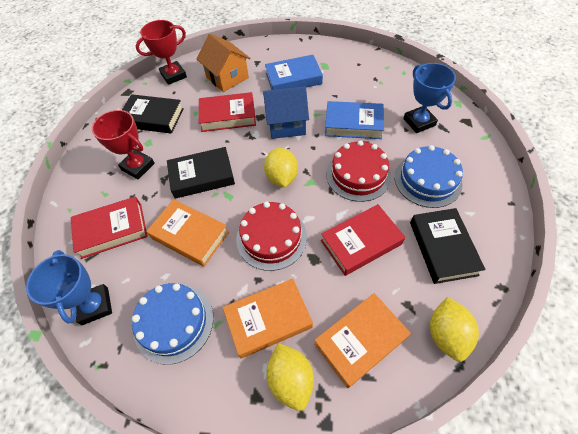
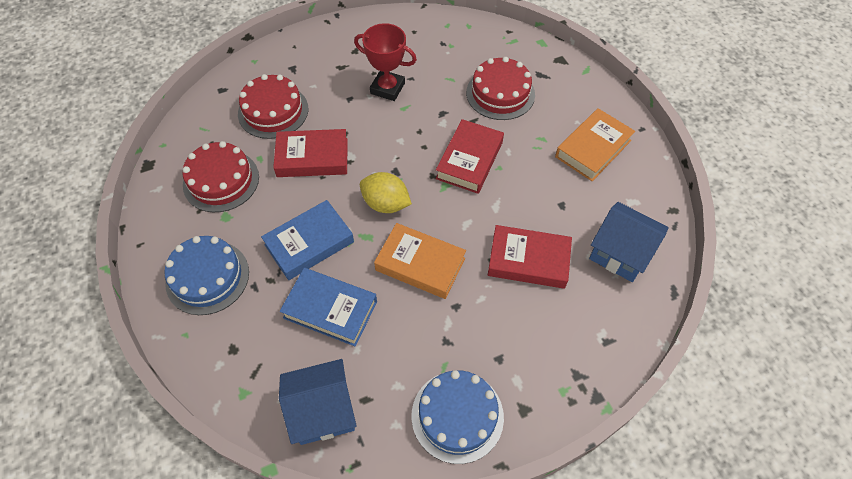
black book: [122,94,184,134] [167,147,235,199] [410,208,486,284] = 3 -> none = 0
blue house: [263,86,309,139] = 1 -> [279,359,357,445] [589,202,669,282] = 2
blue trophy: [26,250,112,325] [403,63,456,133] = 2 -> none = 0
orange book: [146,199,229,267] [223,279,313,358] [314,293,411,388] = 3 -> [374,223,466,299] [555,108,635,181] = 2
orange house: [197,33,251,92] = 1 -> none = 0
red cake: [236,202,307,271] [326,140,391,202] = 2 -> [182,141,259,212] [238,74,308,139] [466,57,535,120] = 3
red trophy: [92,110,155,180] [136,20,187,85] = 2 -> [354,23,417,101] = 1
yellow lemon: [264,148,298,187] [267,343,314,411] [430,297,479,362] = 3 -> [360,172,412,213] = 1

